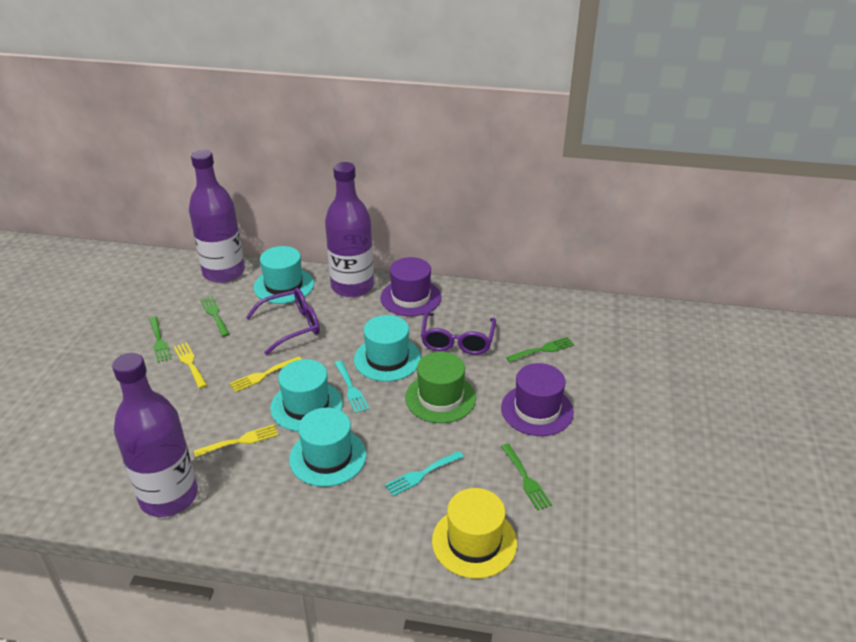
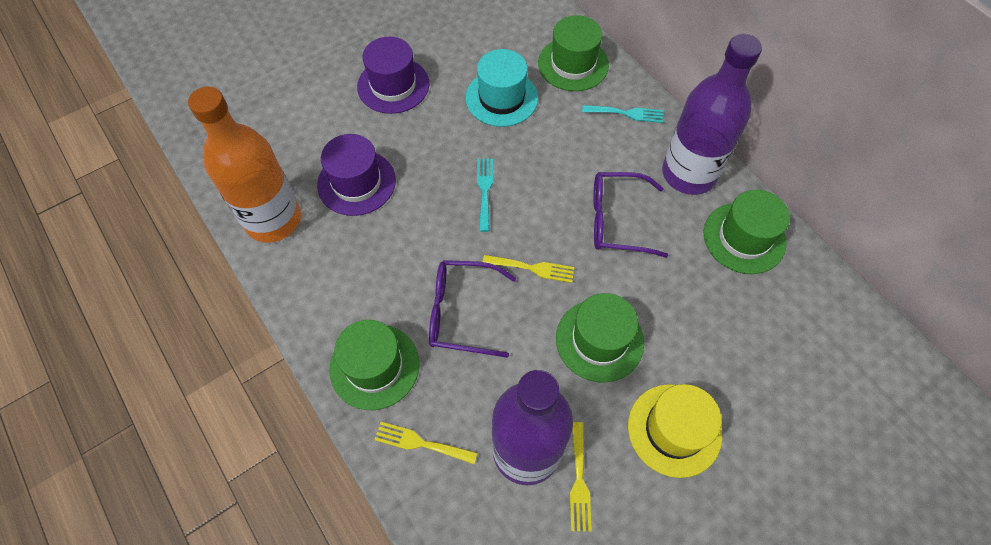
green fork: [149,316,171,362] [200,296,230,337] [501,444,552,511] [506,337,575,362] = 4 -> none = 0
green hat: [405,352,476,423] = 1 -> [329,320,419,410] [538,15,609,91] [556,293,644,383] [704,189,790,274] = 4
orange bottle: none = 0 -> [188,86,301,243] = 1
purple bottle: [112,353,198,517] [189,150,245,283] [325,162,374,297] = 3 -> [492,370,573,485] [662,34,762,195] = 2
turquoise hat: [254,246,314,304] [270,359,343,431] [289,408,366,487] [354,315,421,382] = 4 -> [466,49,538,127] = 1

